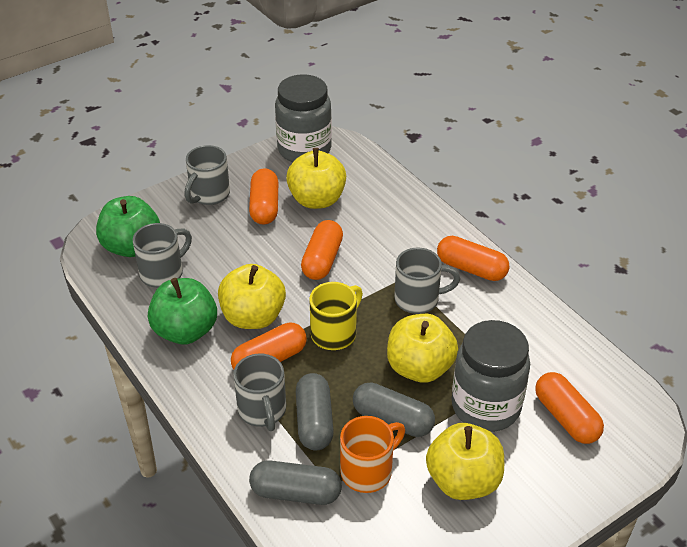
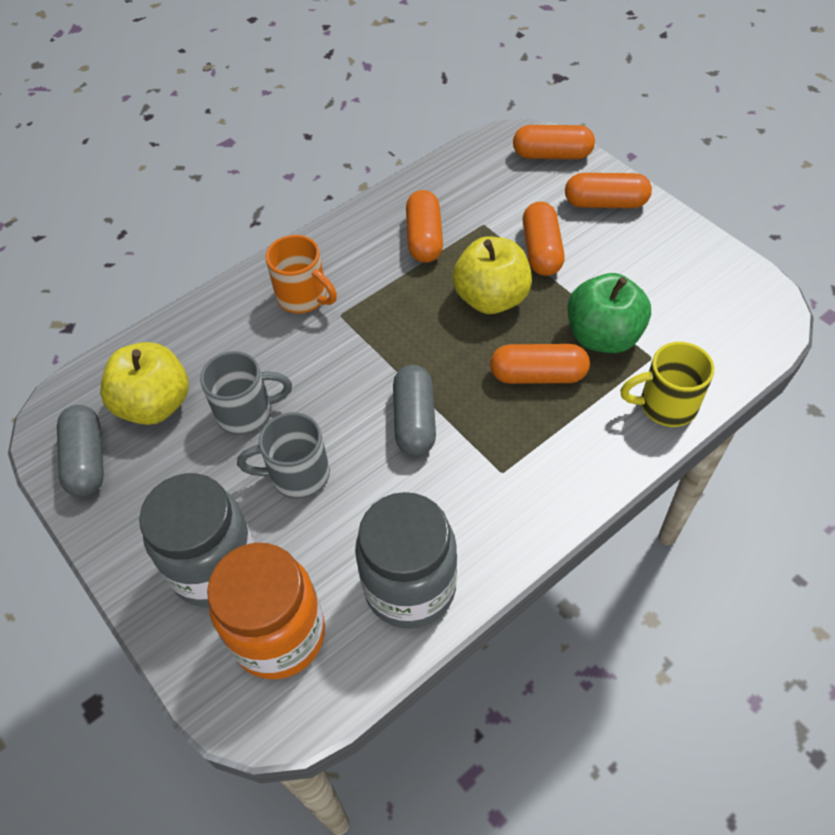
green apple: [96,196,160,257] [148,278,217,344] = 2 -> [567,273,651,353] = 1
grey capsule: [249,460,342,505] [296,373,334,451] [353,382,435,437] = 3 -> [57,405,104,497] [393,365,436,456] = 2
grey mug: [133,223,192,288] [184,145,230,205] [233,353,286,431] [394,248,460,314] = 4 -> [200,351,292,435] [237,412,330,499] = 2
orange jar: none = 0 -> [207,543,325,679] = 1
yellow apple: [218,264,286,329] [286,148,346,209] [387,314,458,383] [426,423,504,500] = 4 -> [100,342,189,425] [452,237,532,314] = 2

